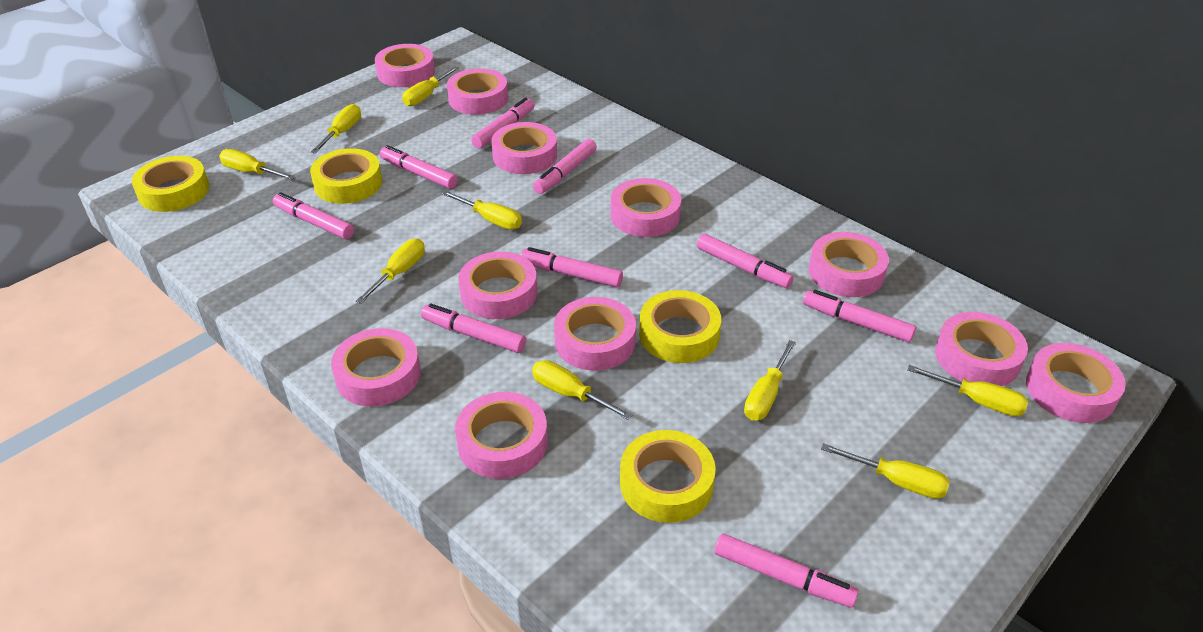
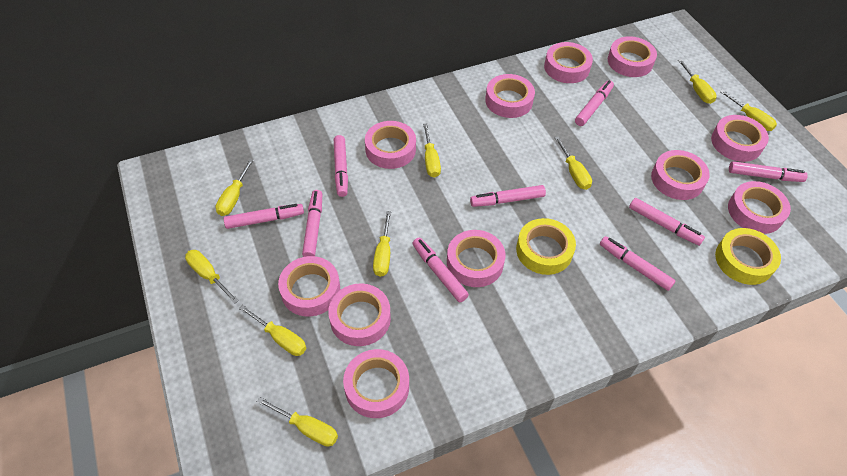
yellow tape: [132,156,209,212] [310,148,382,204] [620,430,716,523] [639,290,721,363] = 4 -> [516,218,576,275] [715,228,781,285] = 2

